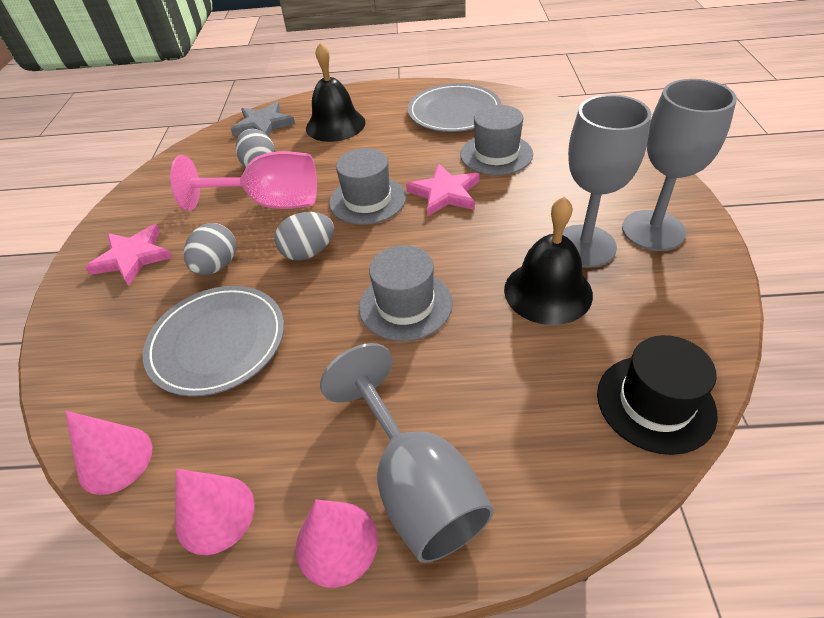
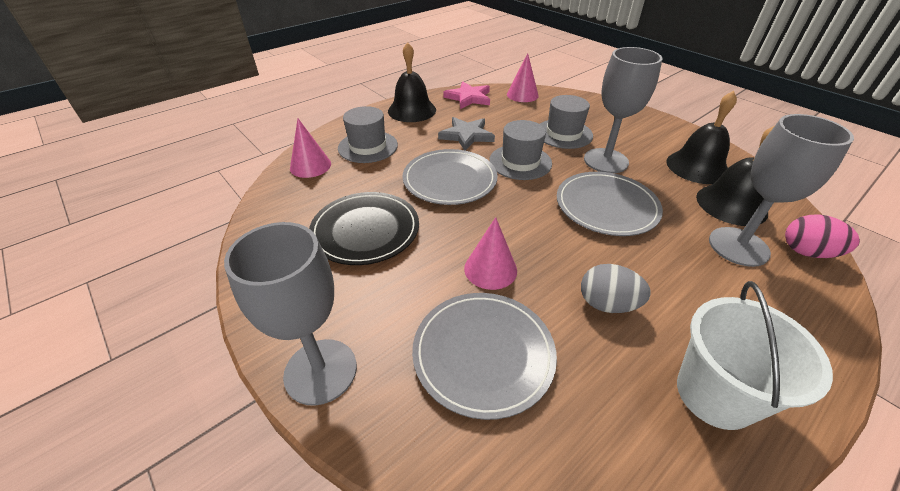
black bell: [306,43,366,142] [504,197,593,325] = 2 -> [388,42,436,122] [666,91,737,184] [696,126,774,226] = 3
black hat: [597,335,718,455] = 1 -> none = 0
black plate: none = 0 -> [309,192,419,265] = 1
grey egg: [184,223,236,275] [236,129,276,168] [275,212,334,260] = 3 -> [581,264,651,313] = 1
grey plate: [143,286,284,397] [408,84,501,132] = 2 -> [403,149,497,205] [412,293,557,420] [557,172,663,236] = 3
pink egg: none = 0 -> [785,214,860,258] = 1
pink goblet: [170,151,317,210] = 1 -> none = 0
pink star: [85,224,173,286] [406,164,480,217] = 2 -> [443,81,490,109] = 1
white bucket: none = 0 -> [677,281,833,430] = 1

